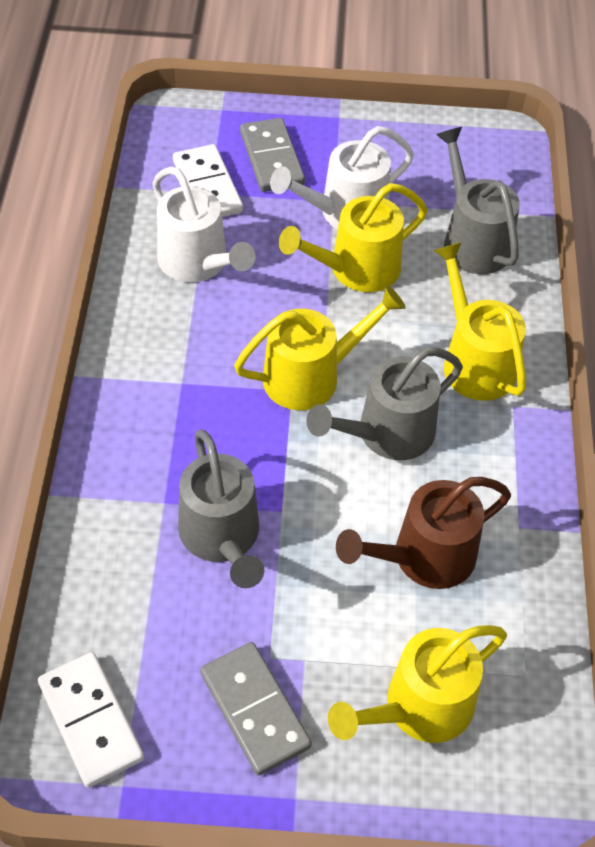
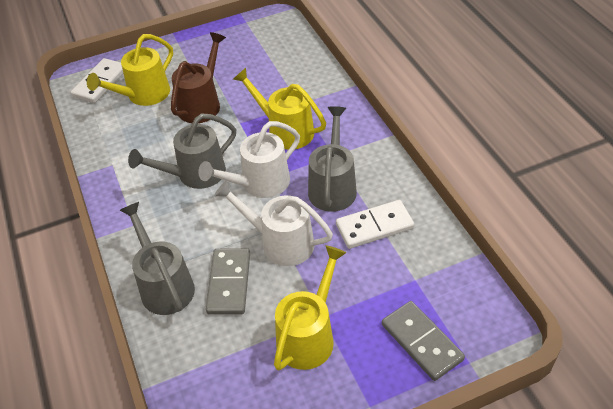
yellow watering can: [234,285,406,410] [279,183,427,292] [328,625,507,743] [434,242,526,401] = 4 -> [87,34,173,106] [233,68,326,150] [274,245,347,371] = 3

